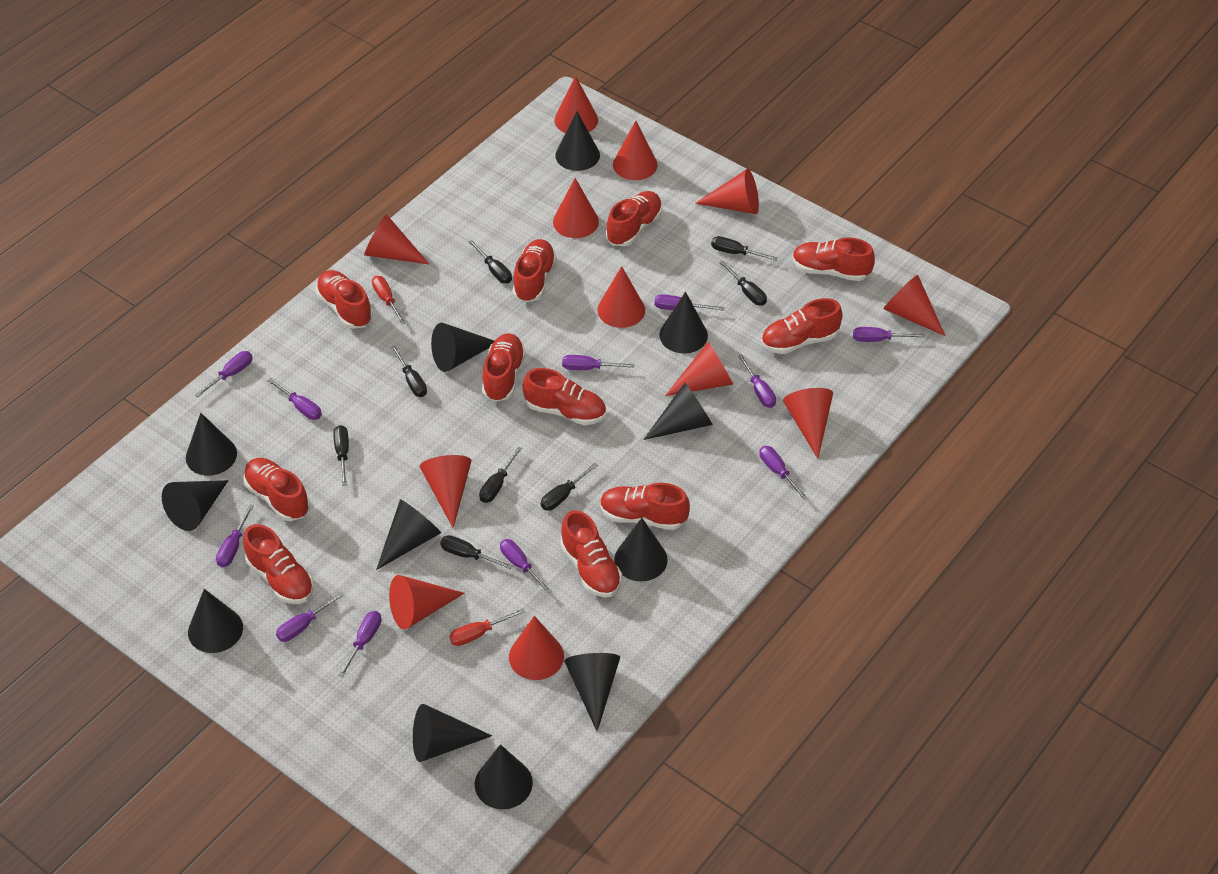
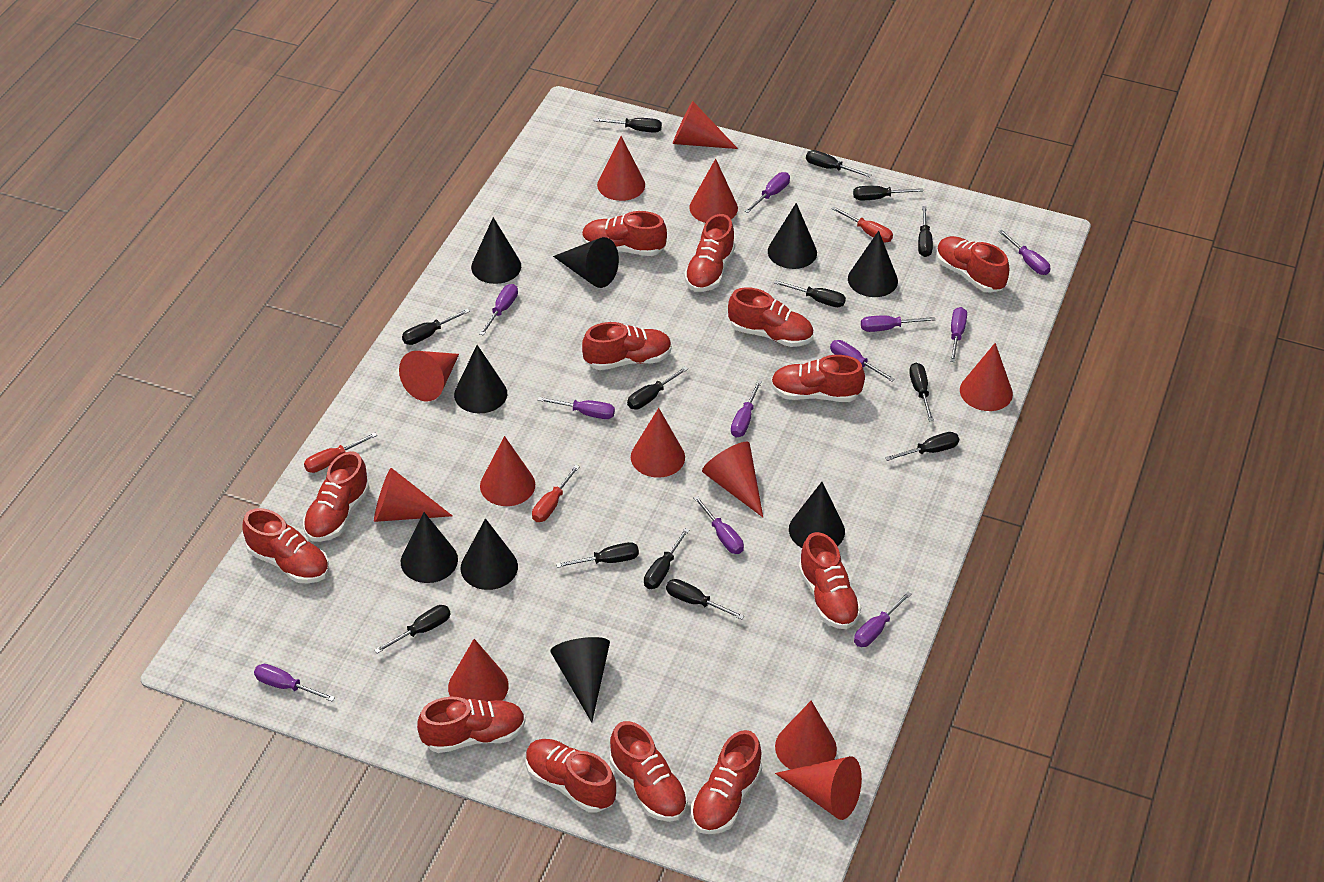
black cone: [162,480,229,531] [186,413,237,476] [188,589,243,653] [376,499,441,570] [413,704,492,762] [431,323,494,372] [475,744,533,809] [555,112,600,171] [564,653,620,732] [614,518,668,581] [643,383,713,440] [659,292,708,354] = 12 -> [401,512,458,583] [454,345,507,413] [461,518,518,590] [471,217,521,284] [550,637,610,723] [553,237,619,288] [768,203,817,269] [789,482,845,548] [848,231,898,297] = 9
black screwdriver: [333,425,349,486] [391,346,427,397] [440,535,513,569] [469,240,512,284] [479,447,522,503] [541,463,598,511] [711,236,778,261] [719,261,767,306] = 8 -> [374,605,451,654] [402,309,470,345] [556,542,639,568] [594,118,662,133] [627,367,688,409] [644,528,689,589] [666,579,744,620] [774,280,846,307] [806,150,871,177] [853,186,924,200] [885,432,959,461] [909,363,934,421] [918,206,933,257] = 13
red screwdriver: [372,276,406,324] [449,608,525,646] = 2 -> [304,432,377,473] [532,465,580,522] [831,206,893,243] = 3
red shoe: [243,458,310,521] [243,524,314,604] [315,270,373,329] [482,333,526,402] [513,239,556,302] [523,368,606,425] [560,510,622,597] [600,483,690,530] [606,191,662,246] [761,298,843,354] [792,237,875,281] = 11 -> [242,508,329,584] [303,451,370,542] [417,697,526,753] [526,739,616,813] [582,211,667,256] [582,322,672,370] [610,721,688,822] [684,214,735,292] [691,730,762,834] [728,287,813,347] [771,355,865,402] [798,532,862,629] [936,236,1009,293] = 13

